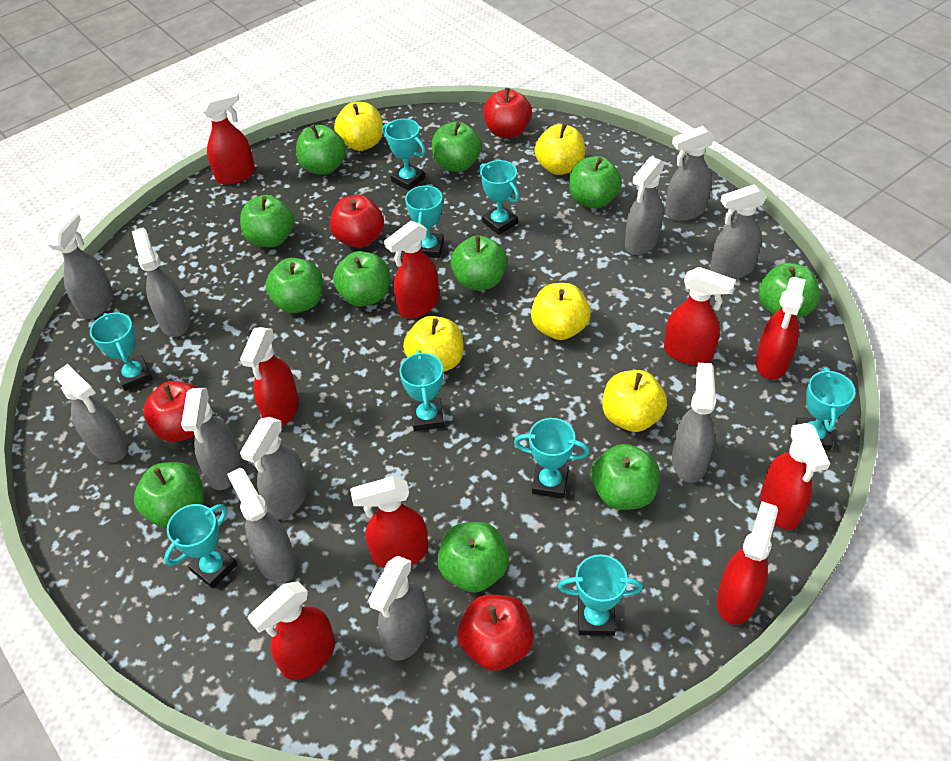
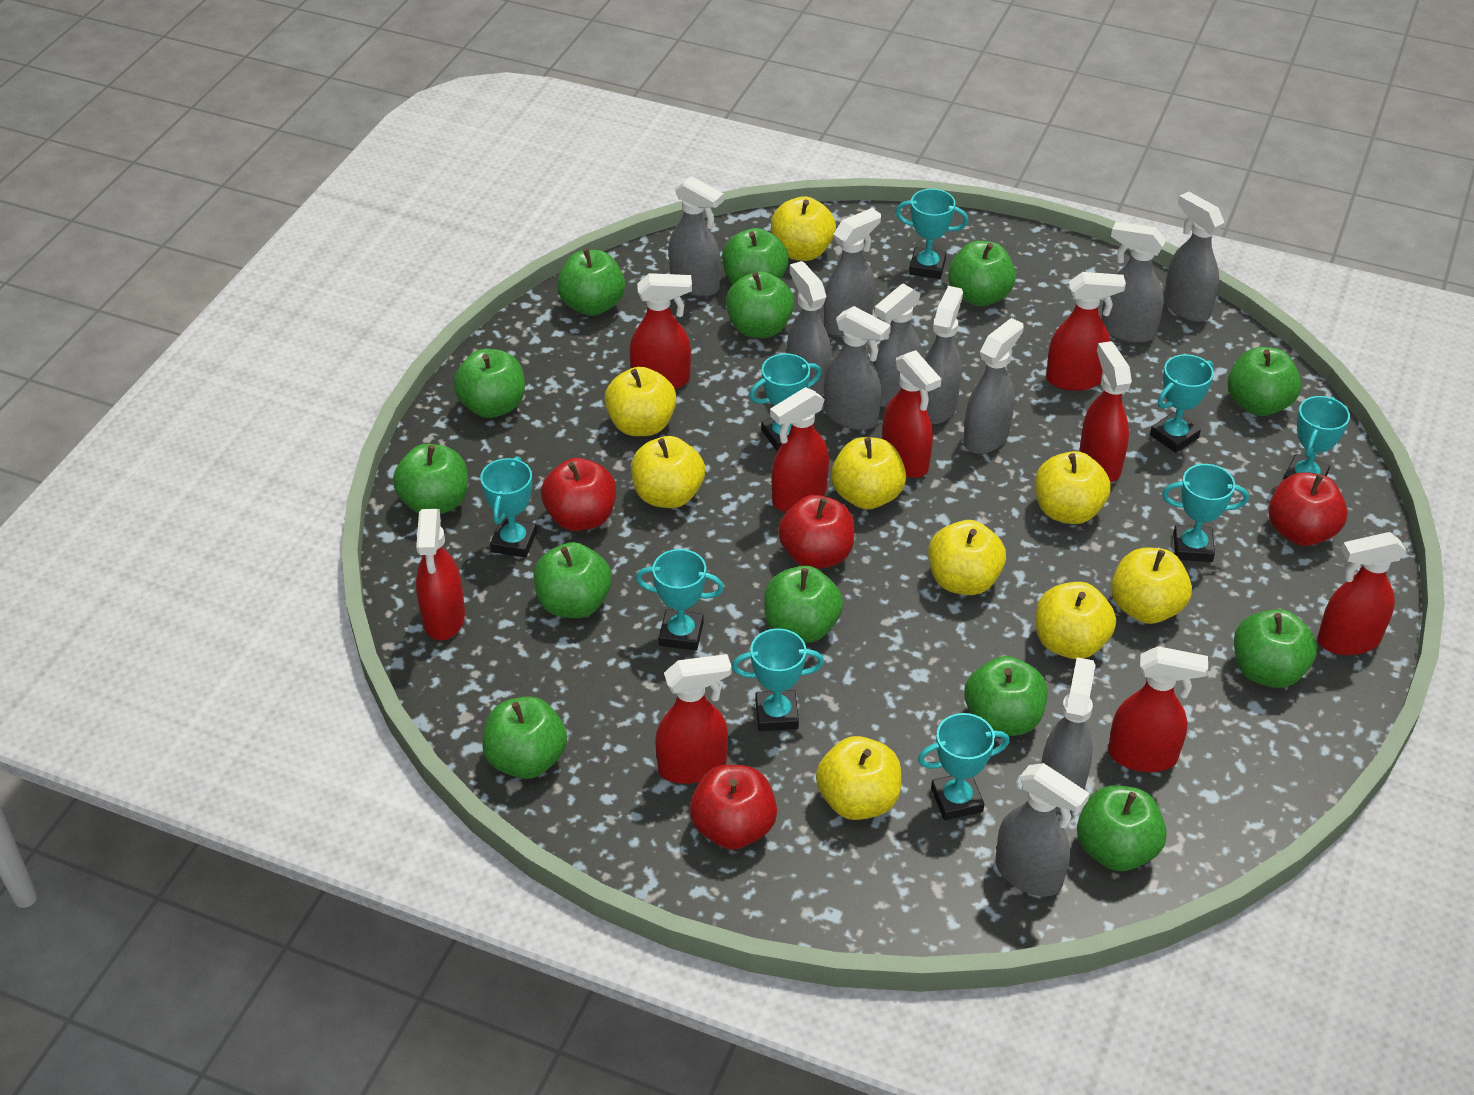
green apple: [134,462,204,528] [240,195,294,247] [266,258,323,313] [296,125,346,175] [333,251,390,307] [432,121,482,172] [437,522,509,593] [451,235,507,290] [569,156,622,208] [591,444,660,510] [758,263,820,318] = 11 -> [393,444,468,514] [453,349,525,418] [482,696,567,779] [534,542,612,618] [557,249,625,316] [722,228,789,285] [726,271,794,338] [764,566,843,643] [948,241,1016,307] [964,656,1048,736] [1077,786,1167,871] [1228,347,1301,416] [1234,609,1317,688] = 13
yellow apple: [334,102,383,151] [403,316,464,372] [531,283,591,340] [534,123,585,175] [602,370,667,432] = 5 -> [604,367,677,436] [631,436,705,508] [771,196,836,261] [816,736,901,820] [831,437,906,510] [928,520,1006,595] [1035,451,1111,524] [1036,582,1116,659] [1111,548,1192,624] = 9

